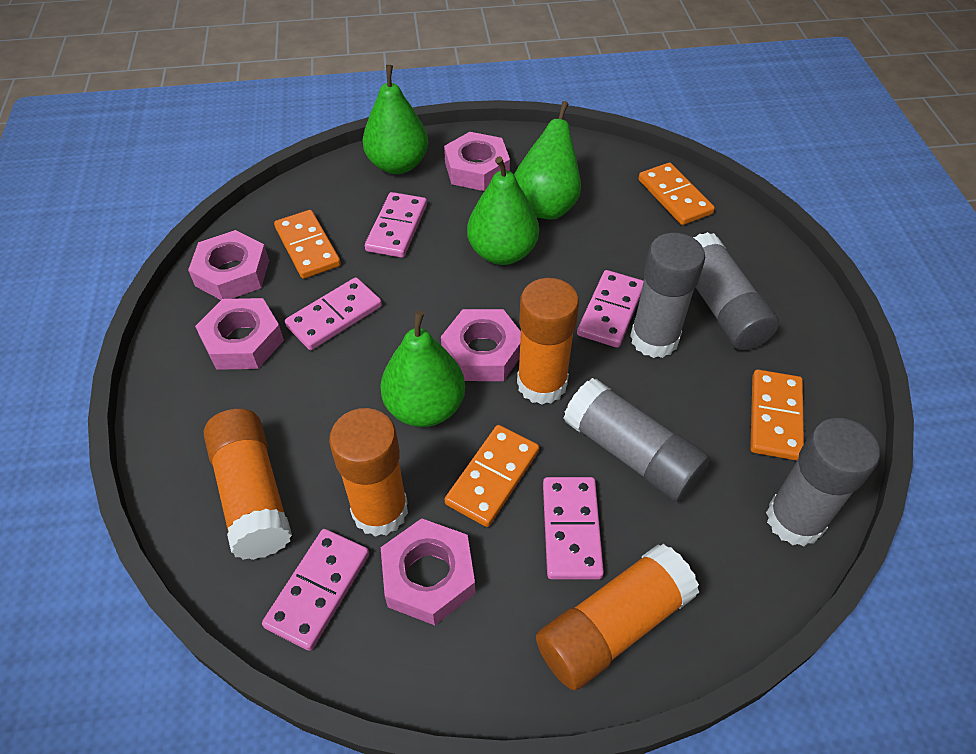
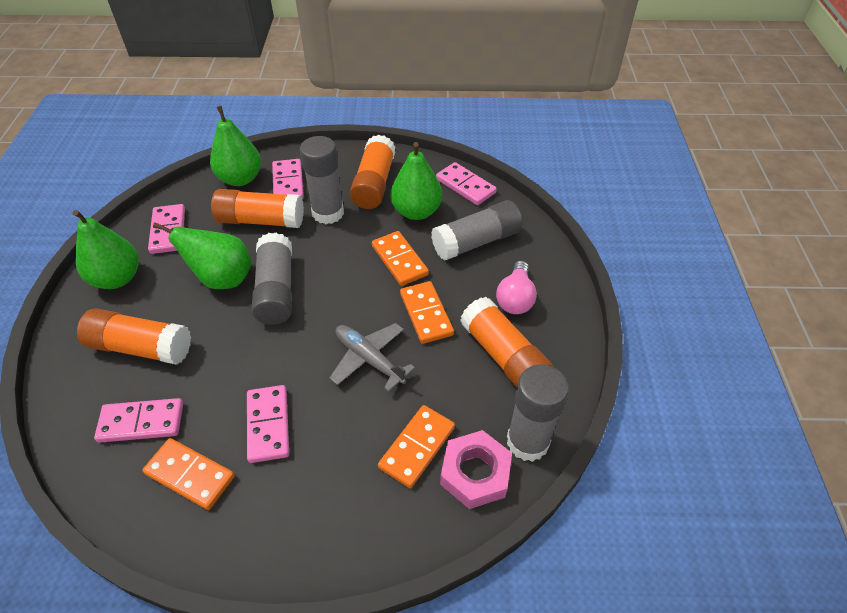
grey plane: none = 0 -> [329,323,415,392] = 1
pink light bulb: none = 0 -> [496,261,537,314] = 1
pink nut: [188,230,269,300] [195,298,284,370] [381,518,475,625] [441,309,521,381] [444,132,510,191] = 5 -> [440,430,512,509] = 1

